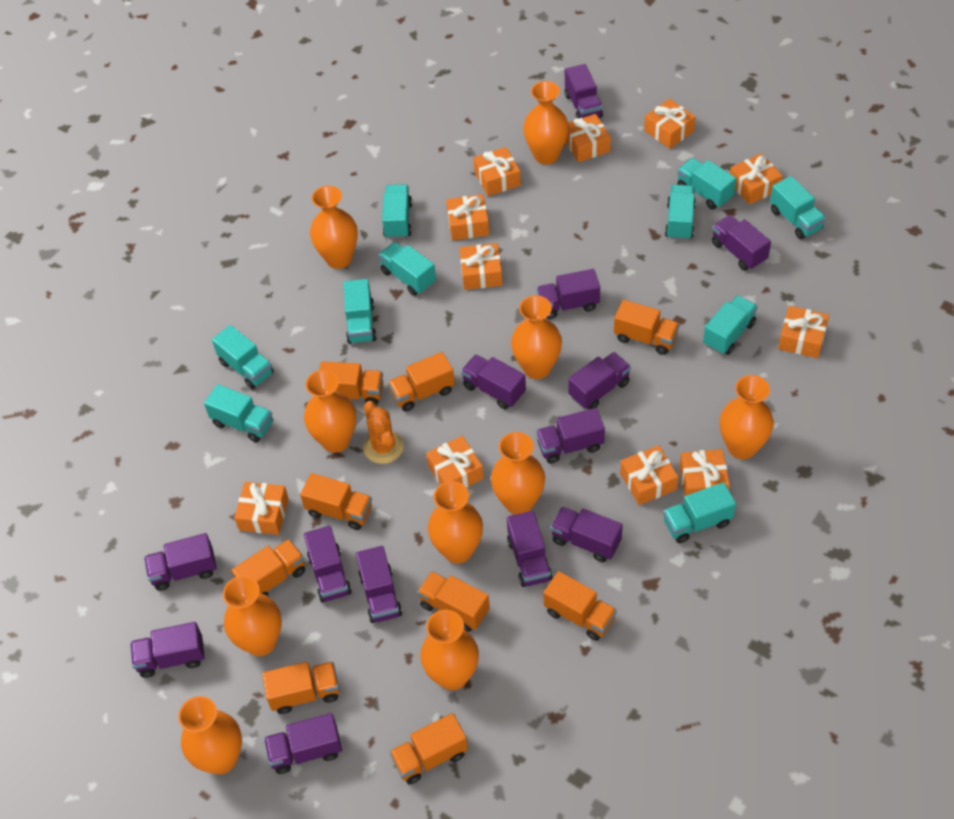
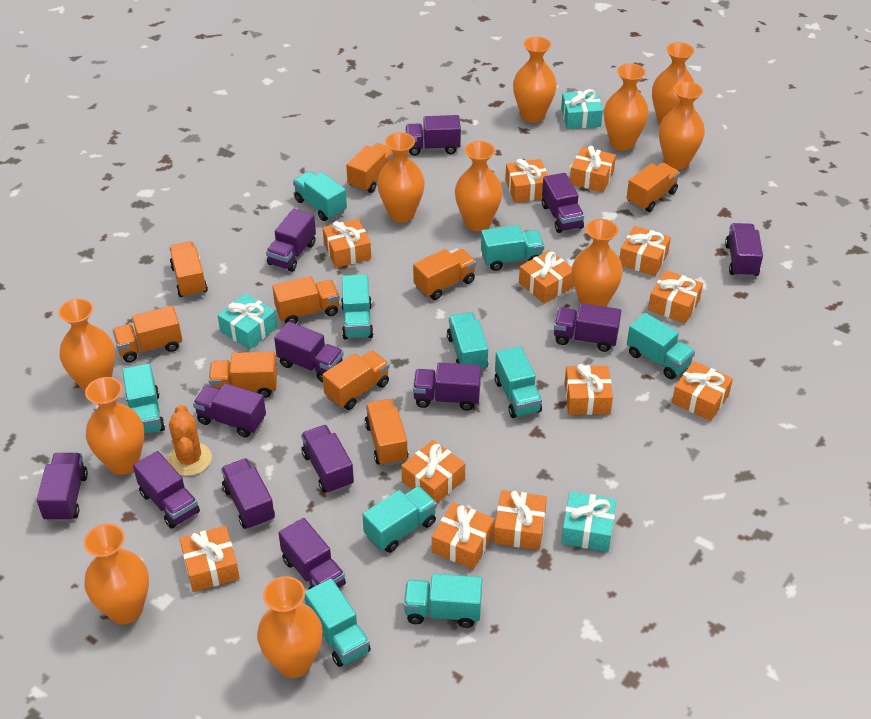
orange gift: [234,482,289,535] [426,436,484,488] [446,194,489,240] [460,243,502,290] [473,147,521,196] [566,114,611,162] [620,445,678,505] [644,99,696,149] [679,449,730,496] [730,153,783,205] [778,306,829,358] = 11 -> [180,526,240,592] [323,219,371,268] [401,440,465,503] [432,502,494,569] [494,490,547,550] [505,159,548,203] [519,250,574,304] [565,364,613,415] [570,146,616,192] [619,226,671,276] [648,270,703,324] [672,361,733,421] = 12
orange vase: [178,696,242,775] [223,576,282,656] [304,370,356,453] [310,186,358,269] [420,610,479,690] [428,481,483,563] [491,432,545,515] [511,295,562,379] [523,81,569,165] [720,375,774,459] = 10 -> [58,298,115,392] [84,523,149,625] [85,377,144,475] [257,576,323,678] [377,132,425,222] [455,141,503,231] [513,37,557,123] [572,219,623,307] [604,63,649,151] [652,42,695,125] [659,82,705,170] = 11
turquoise gift: none = 0 -> [217,293,277,349] [561,89,603,129] [561,491,616,552] = 3

